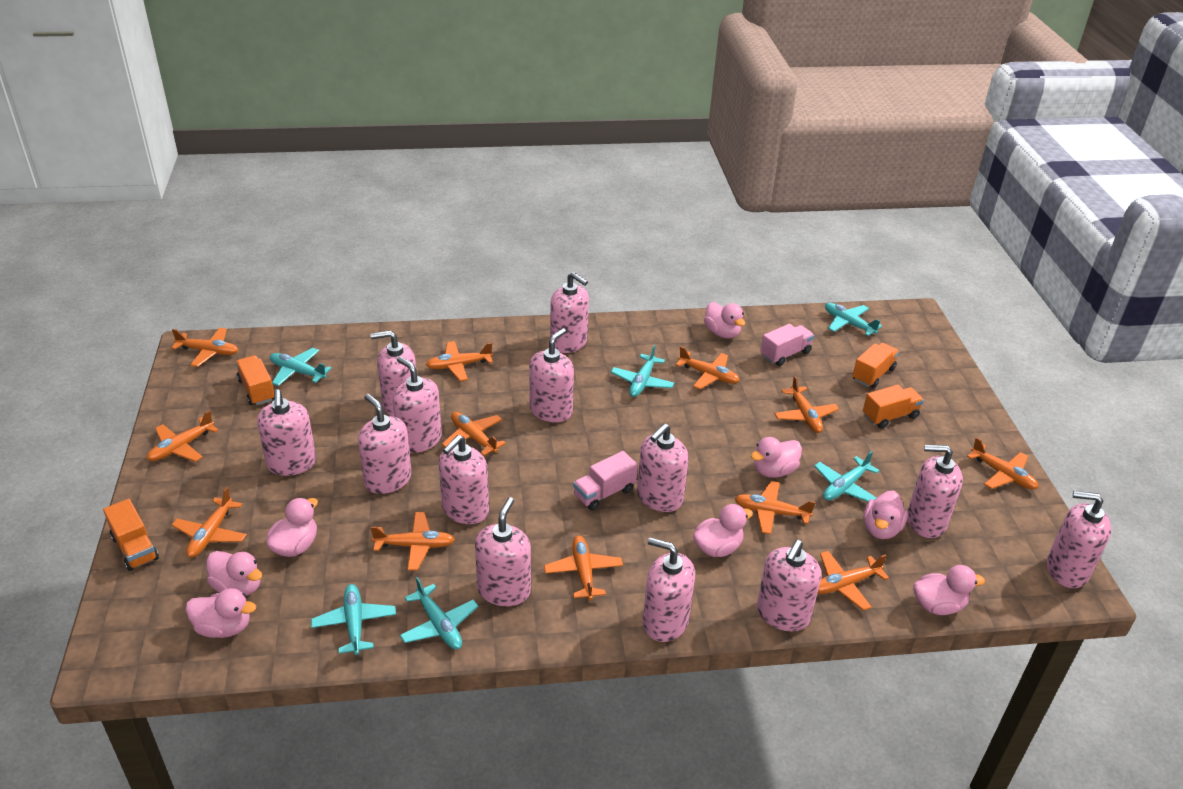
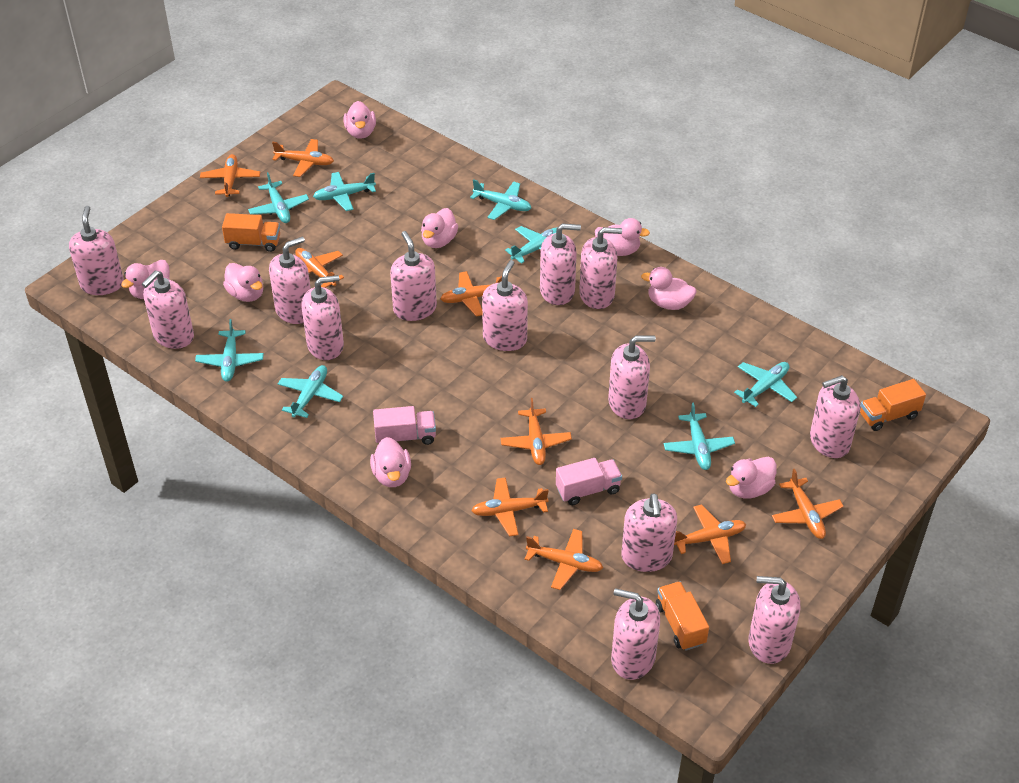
orange plane: [147,410,219,462] [171,328,239,367] [172,487,247,558] [371,512,455,570] [426,341,493,381] [442,412,506,456] [544,535,623,600] [675,346,740,389] [735,481,815,534] [774,376,839,433] [817,551,889,611] [967,437,1039,490] = 12 -> [200,154,260,197] [272,139,334,177] [295,248,344,288] [440,271,502,317] [471,477,549,536] [500,398,572,465] [525,529,603,590] [674,504,746,564] [772,469,844,539] = 9
orange truck: [103,499,159,571] [236,355,274,405] [853,343,899,388] [863,385,924,429] = 4 -> [222,213,280,252] [656,581,709,650] [860,379,926,431] = 3
turquoise plane: [270,348,332,386] [311,584,396,655] [400,577,479,649] [611,345,674,397] [814,451,880,502] [825,303,882,336] = 6 -> [195,319,264,382] [248,172,309,223] [278,365,343,418] [313,172,376,211] [470,179,531,220] [505,226,557,264] [664,403,735,470] [734,362,797,407] = 8

